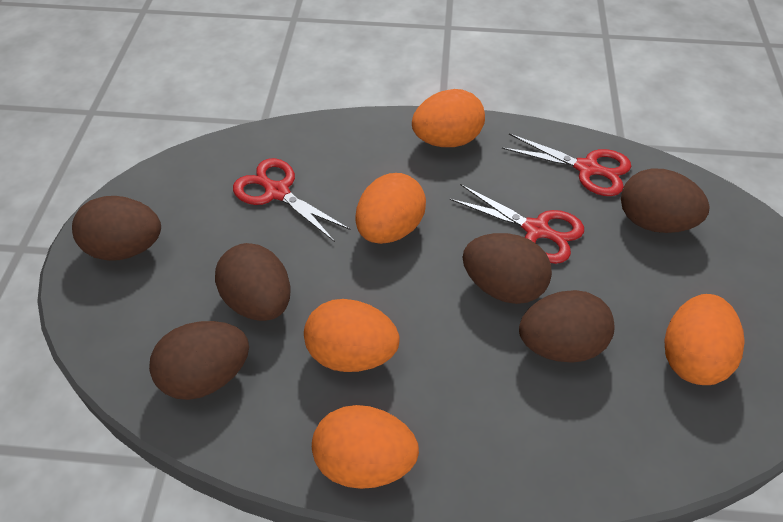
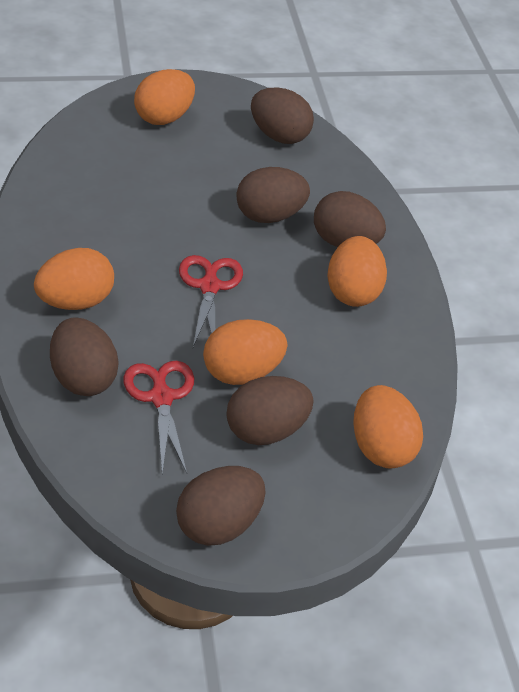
red scissors: [233,158,350,242] [450,184,584,264] [502,134,631,196] = 3 -> [123,361,194,473] [179,255,243,347] = 2

